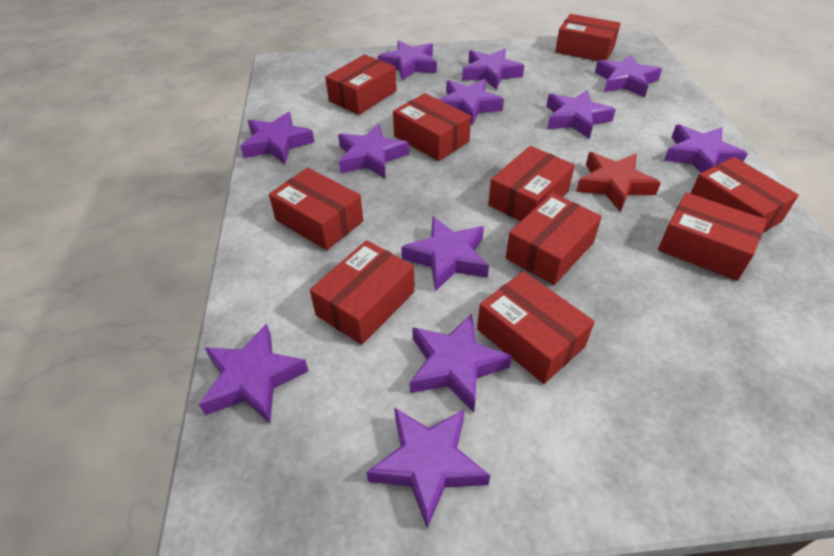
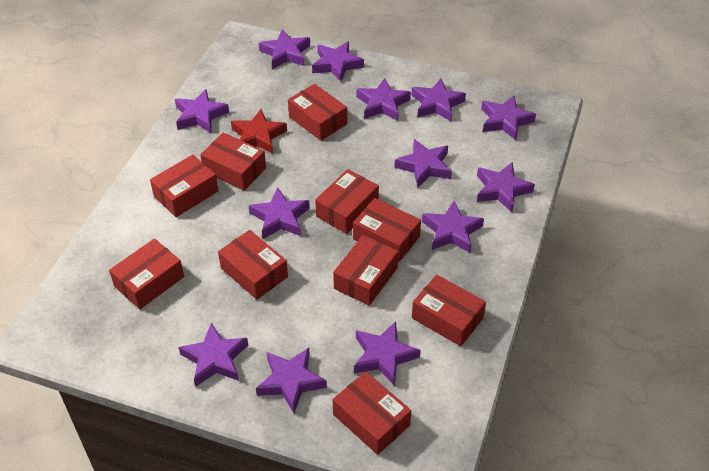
purple star: [199,324,308,423] [241,112,314,164] [338,124,409,178] [366,408,490,528] [378,40,437,81] [401,217,489,291] [410,314,512,413] [439,79,504,125] [462,48,524,90] [547,90,616,139] [595,54,662,98] [664,124,747,173] = 12 -> [175,89,229,133] [178,323,248,386] [248,187,310,239] [256,348,327,413] [259,29,310,69] [312,41,364,82] [354,321,421,386] [356,78,411,121] [394,139,452,188] [411,78,466,121] [422,201,484,253] [477,162,535,212] [481,96,536,140] = 13

